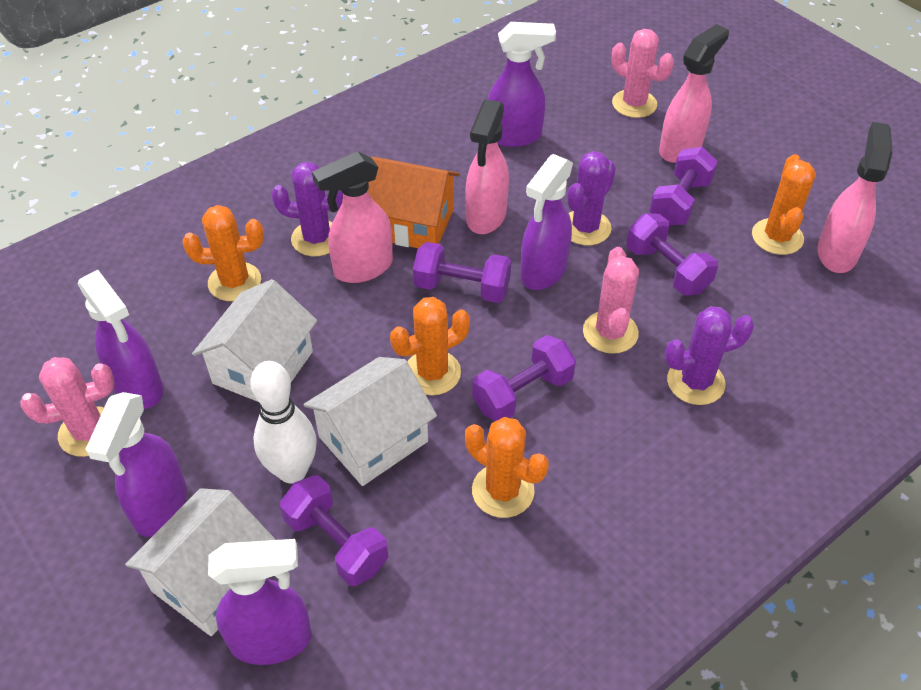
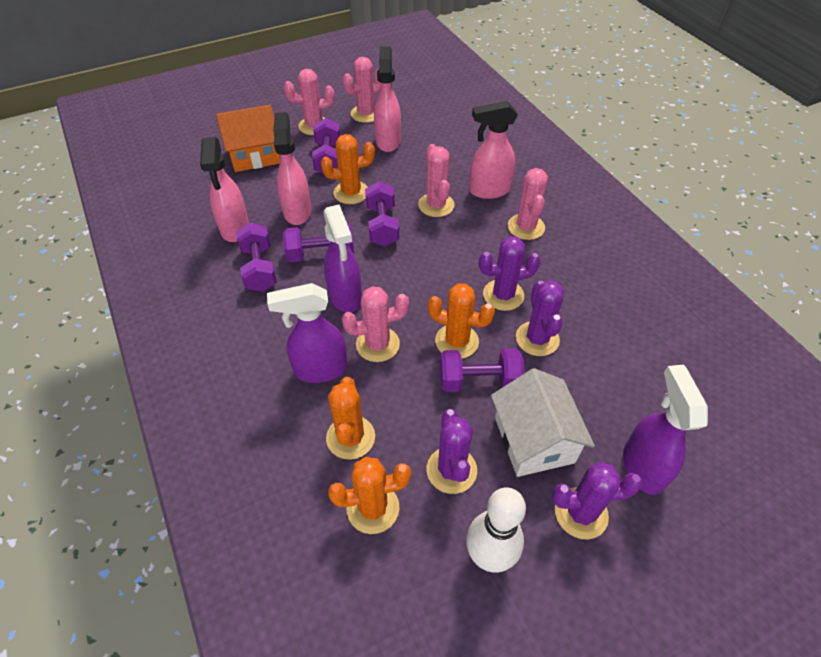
pink cactus: [20,357,115,457] [583,247,639,354] [612,29,674,118] = 3 -> [284,69,335,135] [342,286,409,362] [343,57,381,123] [418,144,455,217] [508,168,548,240] = 5
purple cactus: [271,162,343,256] [567,151,616,245] [665,306,754,405] = 3 -> [427,409,477,494] [479,236,541,311] [516,280,564,356] [552,462,643,540] = 4
purple spray bottle: [78,270,163,409] [86,392,187,537] [208,539,312,665] [488,22,556,147] [520,154,573,290] = 5 -> [267,283,348,383] [323,204,362,312] [623,365,708,495] = 3
white house: [125,488,276,636] [192,279,317,402] [303,357,437,486] = 3 -> [491,368,595,477] = 1

